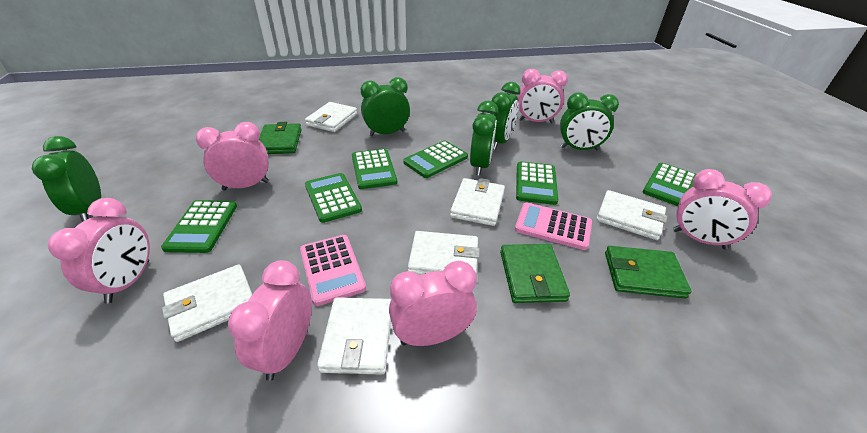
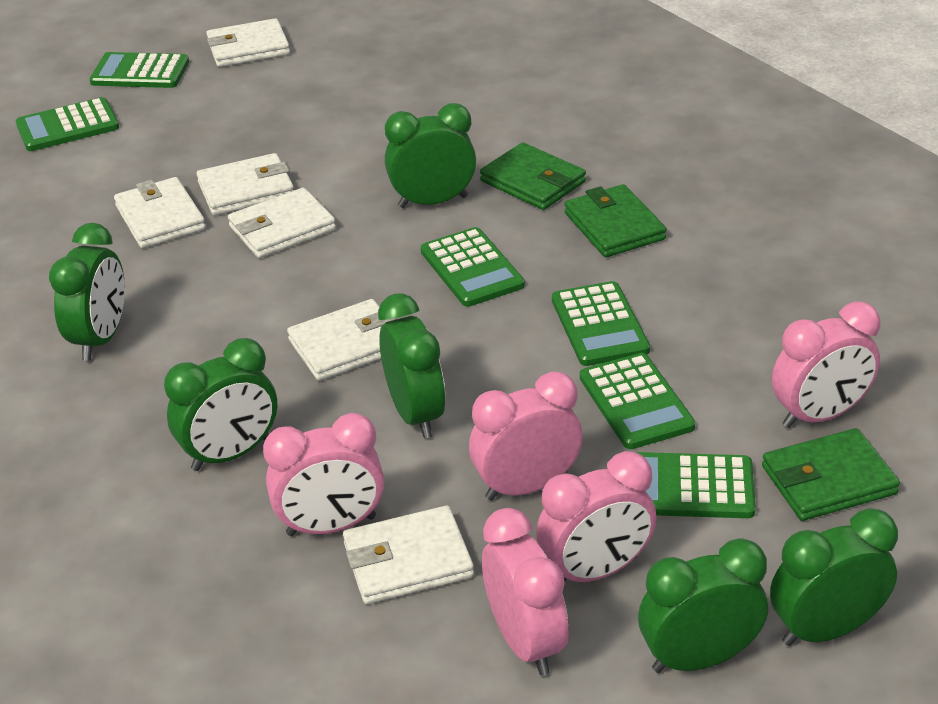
green clock: [32,136,101,222] [361,77,410,136] [470,101,498,175] [490,82,521,150] [560,92,619,150] = 5 -> [49,223,125,361] [164,338,277,471] [378,293,445,438] [385,103,476,208] [638,538,768,673] [770,508,898,646] = 6
pink calculator: [300,235,366,306] [515,203,592,250] = 2 -> none = 0
pink clock: [48,198,150,303] [196,122,269,191] [228,260,312,381] [389,261,477,346] [518,69,568,123] [673,169,772,250] = 6 -> [263,413,384,536] [469,372,583,500] [482,508,569,675] [536,451,656,582] [772,301,880,428] = 5

